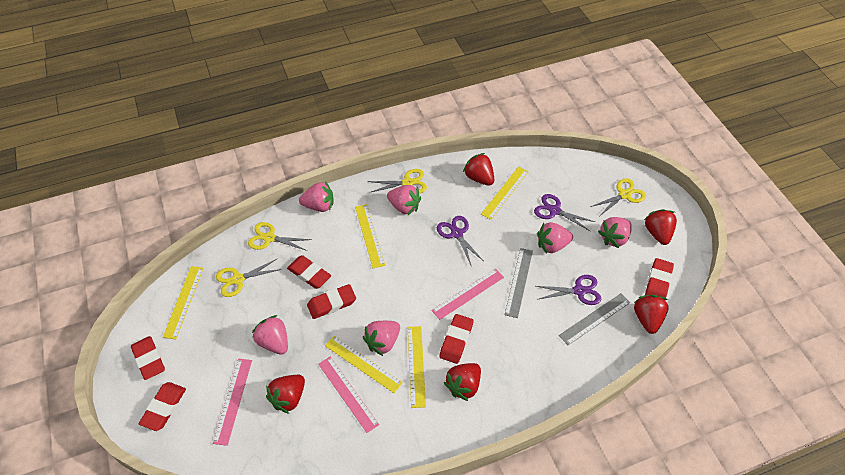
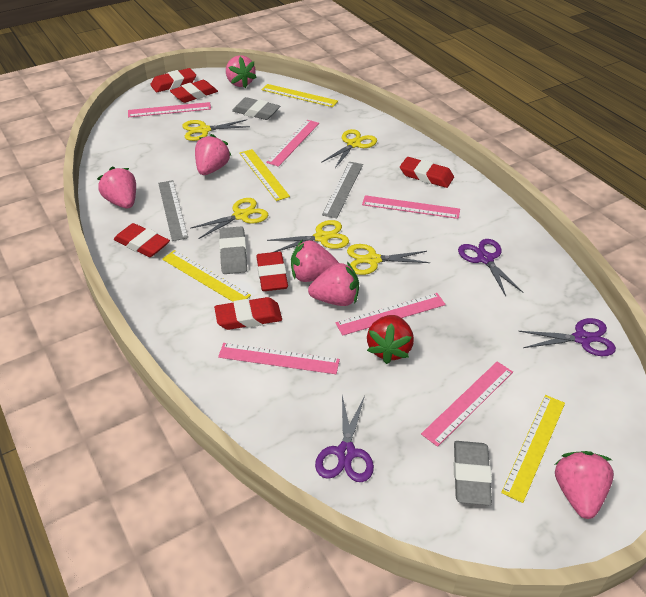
grey eraser: none = 0 -> [219,227,247,274] [232,97,280,120] [454,441,492,505] = 3
pink ruler: [213,358,252,446] [318,357,379,433] [431,269,504,320] = 3 -> [128,102,211,117] [218,343,340,374] [266,120,319,167] [335,293,446,336] [362,195,460,219] [421,362,513,447] = 6
red strawberry: [266,375,305,414] [444,363,481,401] [463,153,494,186] [634,295,669,334] [644,209,677,245] = 5 -> [367,315,414,364] = 1
yellow ruler: [163,266,204,339] [325,336,403,393] [355,204,385,268] [408,326,426,408] [481,166,529,220] = 5 -> [162,250,251,302] [239,149,290,201] [262,84,338,107] [501,395,565,503] = 4
yellow scissors: [216,259,282,297] [248,222,312,251] [368,169,427,193] [590,178,646,216] = 4 -> [182,119,250,141] [190,198,268,239] [267,220,349,252] [321,129,377,168] [347,244,430,275] = 5

